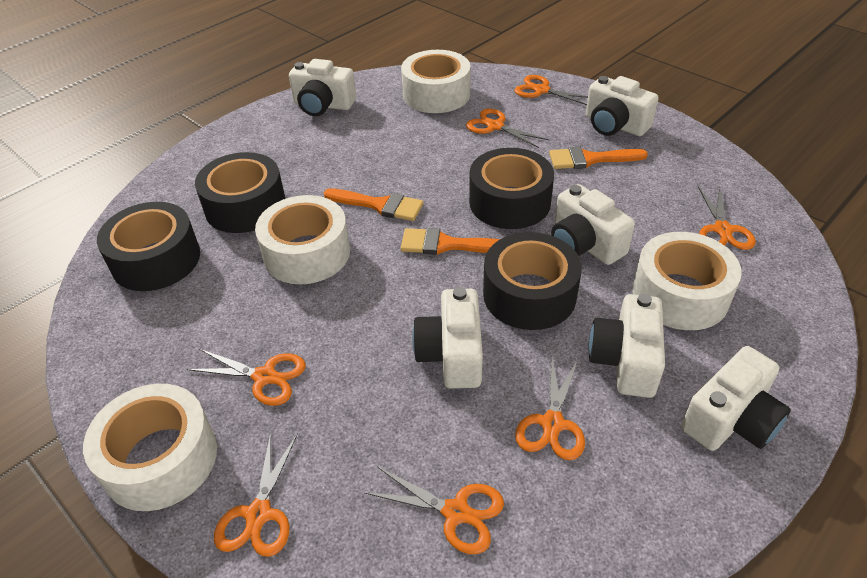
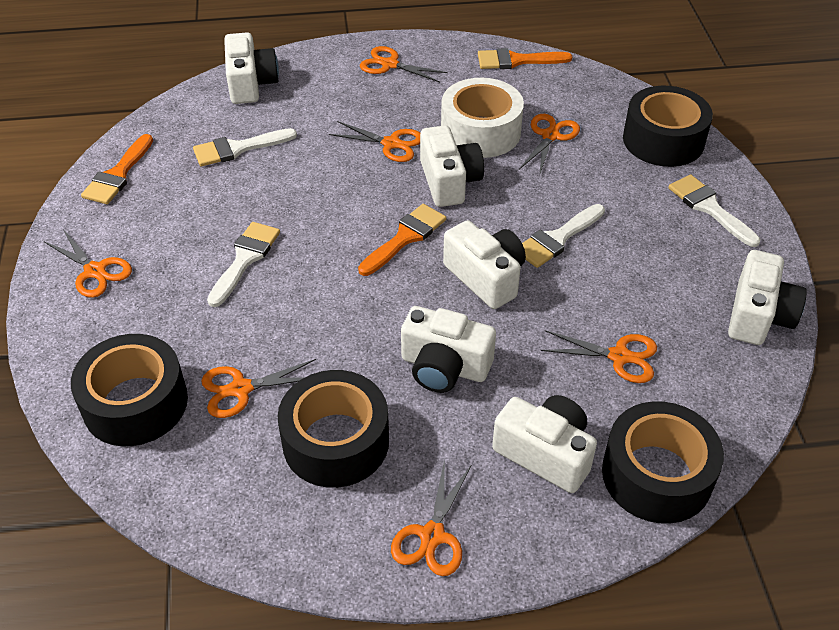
white brush: none = 0 -> [193,128,297,166] [207,222,280,307] [522,204,605,268] [668,174,760,247] = 4
white tape: [83,384,217,511] [255,195,350,284] [401,50,471,113] [632,232,742,330] = 4 -> [441,78,524,158] = 1

